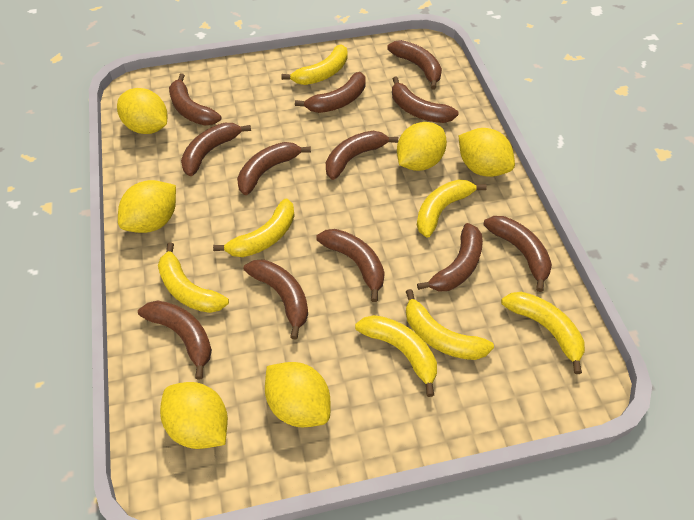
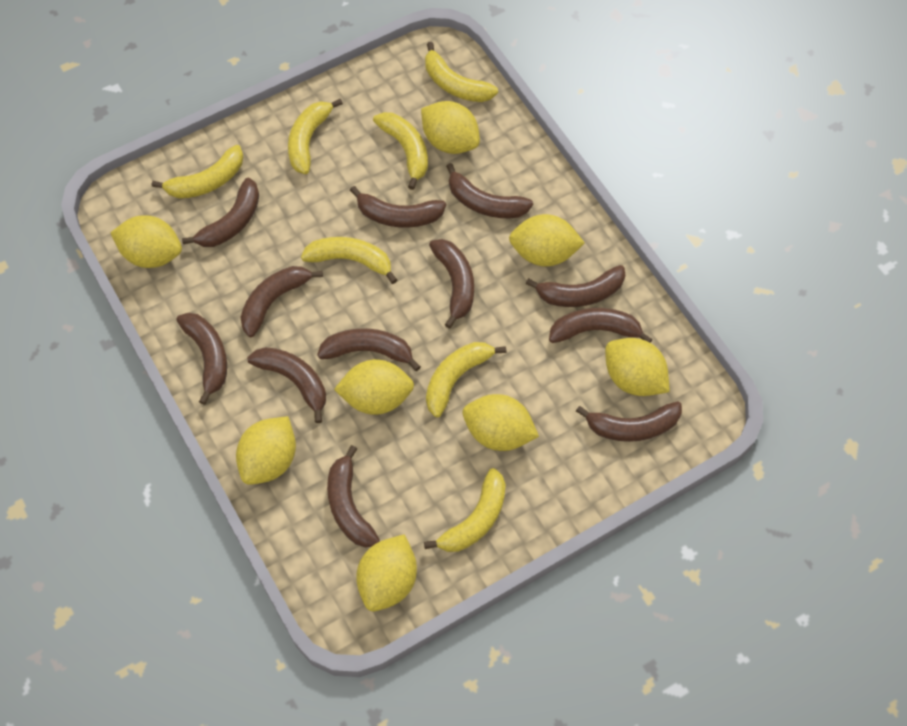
yellow lemon: [117,88,167,134] [118,180,176,233] [160,382,228,449] [265,362,331,427] [397,122,447,171] [458,128,515,177] = 6 -> [111,215,182,268] [236,416,296,485] [334,359,414,415] [356,534,417,611] [421,101,480,154] [463,394,539,451] [509,214,585,266] [605,338,670,396] = 8

